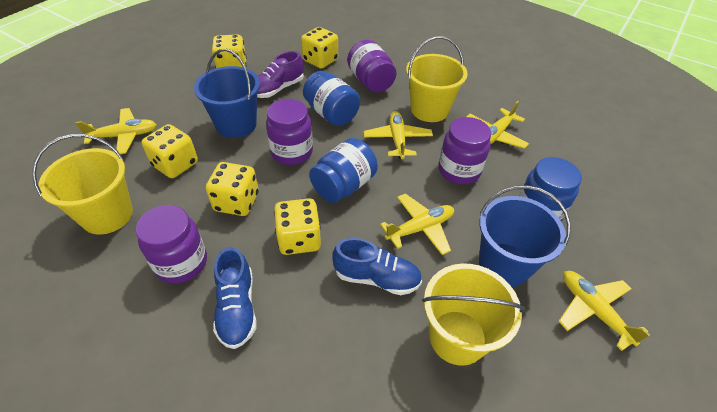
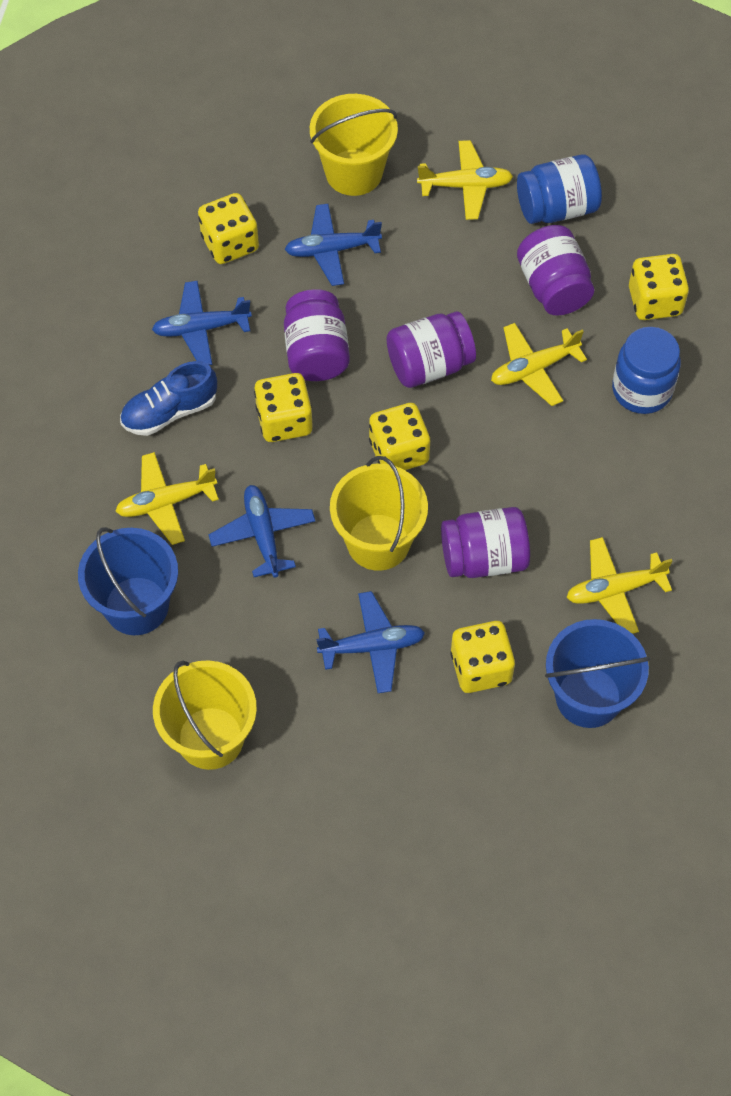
blue jar: [303,71,360,126] [309,138,378,203] [519,157,582,222] = 3 -> [517,155,602,224] [612,327,681,414] = 2
blue plane: none = 0 -> [152,281,252,365] [209,485,315,578] [285,204,382,286] [316,591,425,693] = 4
blue shoe: [213,247,257,349] [332,238,422,295] = 2 -> [120,361,217,436] = 1
purple shoe: [257,51,304,98] = 1 -> none = 0
yellow plane: [76,108,157,154] [364,111,433,159] [380,193,454,255] [466,101,529,149] [558,271,650,351] = 5 -> [115,452,219,545] [417,140,513,220] [491,323,587,406] [566,537,672,634] = 4

